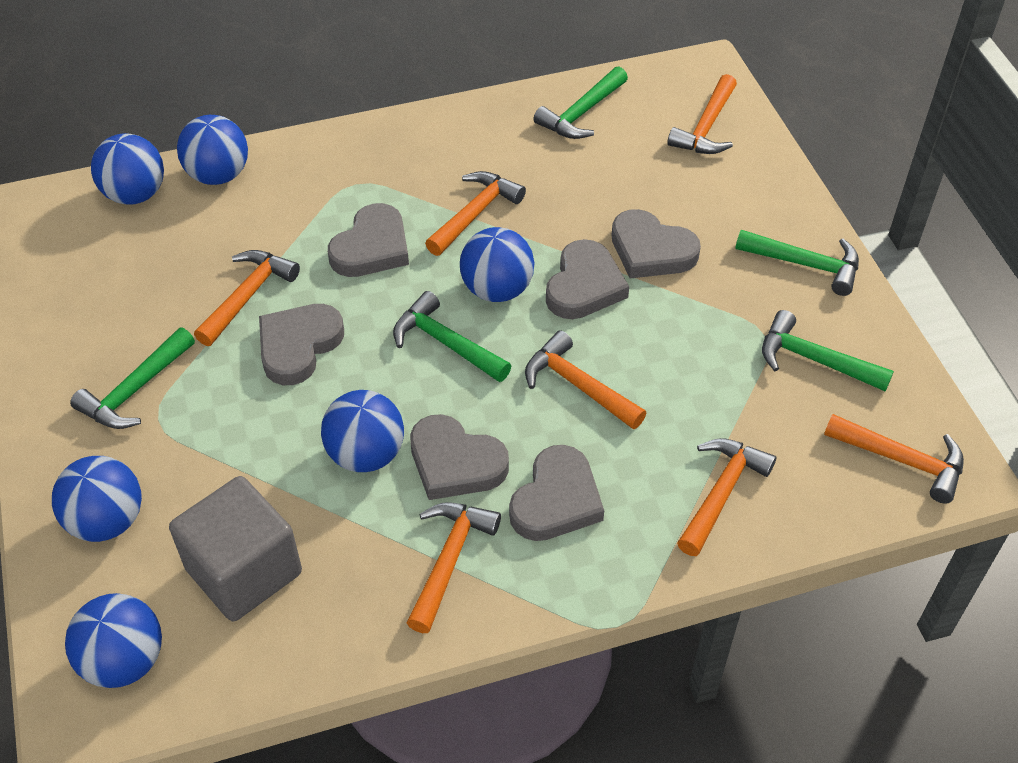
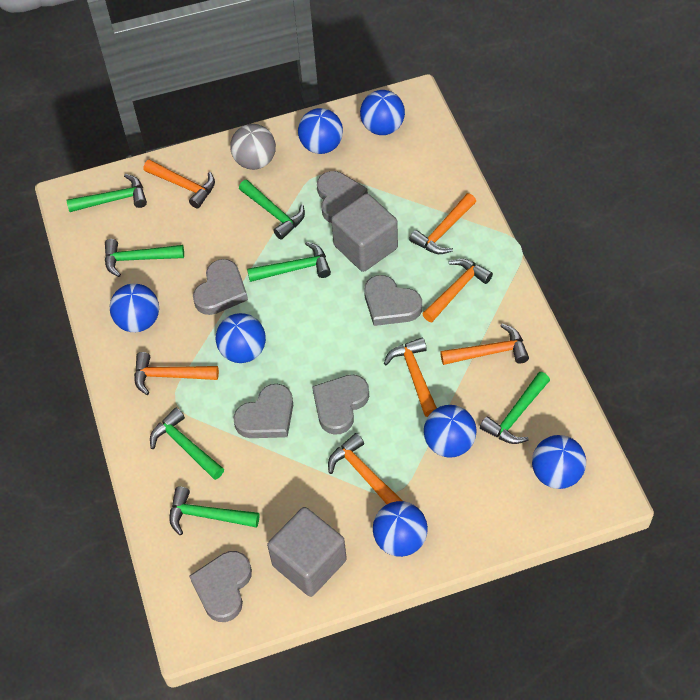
blue ball: [52,456,142,542] [65,593,162,688] [91,133,164,205] [177,115,248,185] [321,390,404,472] [460,227,535,302] = 6 -> [110,283,159,332] [216,313,266,363] [298,108,343,154] [360,90,405,135] [373,501,428,557] [424,405,476,458] [532,435,586,489] = 7
green hammer: [70,327,195,429] [393,291,511,382] [534,66,628,139] [735,230,859,296] [762,310,894,391] = 5 -> [66,174,147,212] [105,239,184,277] [150,408,224,480] [169,487,259,535] [239,180,305,239] [247,241,331,282] [480,372,550,444] = 7
grey ball: none = 0 -> [230,124,276,170] = 1
grey cube: [169,476,302,621] = 1 -> [267,507,347,597] [331,193,398,272] = 2

